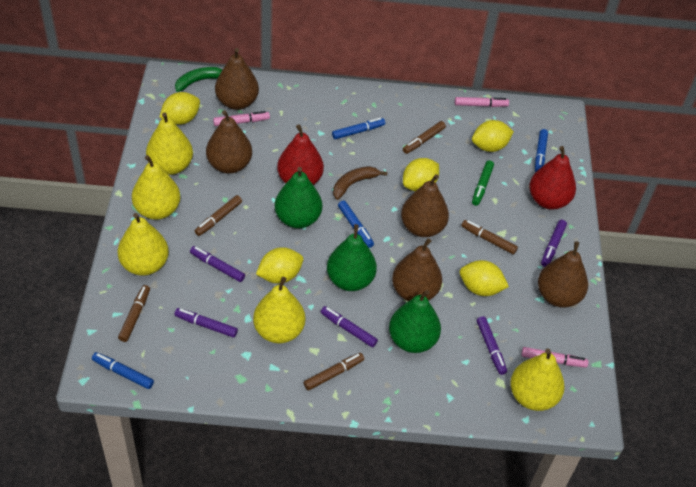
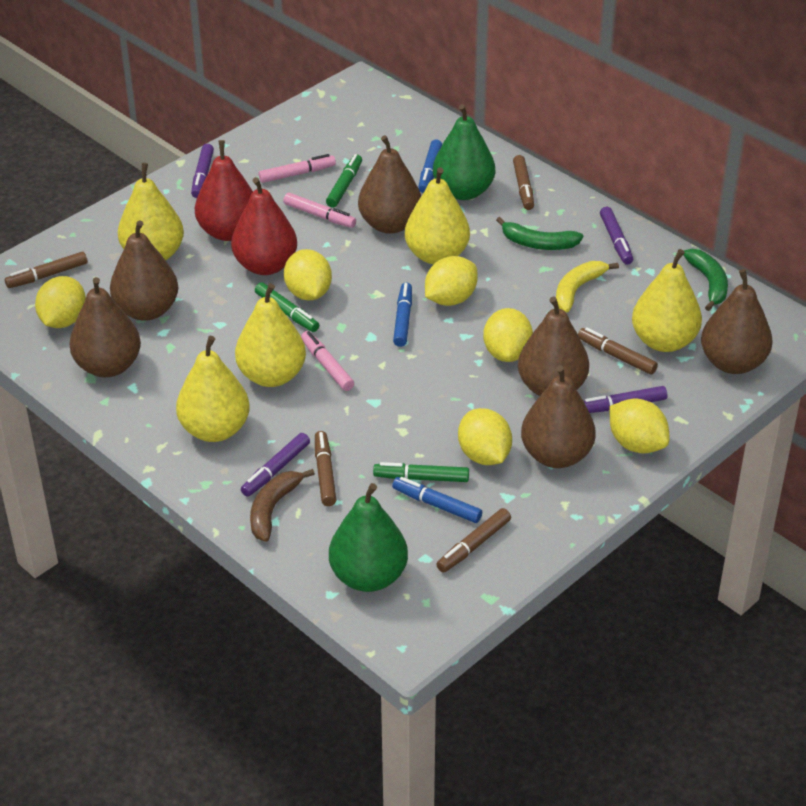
blue marker: [92,352,154,389] [332,118,385,139] [338,200,374,248] [535,129,548,172] = 4 -> [392,477,482,523] [393,282,412,347] [418,139,442,193] = 3
brown pear: [206,110,252,174] [215,48,259,110] [392,238,442,301] [401,174,449,237] [538,241,588,308] = 5 -> [69,277,141,377] [110,220,178,321] [358,135,421,234] [518,296,589,396] [521,365,596,468] [701,269,772,374] = 6
green banana: [175,67,222,92] = 1 -> [496,217,583,250] [683,249,728,311] = 2
green marker: [472,160,494,206] = 1 -> [255,282,319,332] [326,154,362,208] [373,462,469,482] = 3
green pear: [275,167,322,228] [327,224,377,291] [389,290,441,353] = 3 -> [329,483,408,592] [433,104,495,200] = 2
purple marker: [174,308,238,338] [190,246,245,282] [321,306,378,347] [477,316,507,375] [541,220,567,267] = 5 -> [191,144,214,198] [241,433,310,497] [584,386,667,413] [600,207,633,265] = 4
yellow banana: none = 0 -> [556,261,619,312] = 1
yellow lemon: [159,92,200,125] [256,247,303,284] [403,158,439,191] [460,260,509,296] [472,120,514,152] = 5 -> [35,276,86,328] [284,249,332,301] [425,256,478,306] [458,408,512,465] [483,308,533,362] [610,398,669,454] = 6

